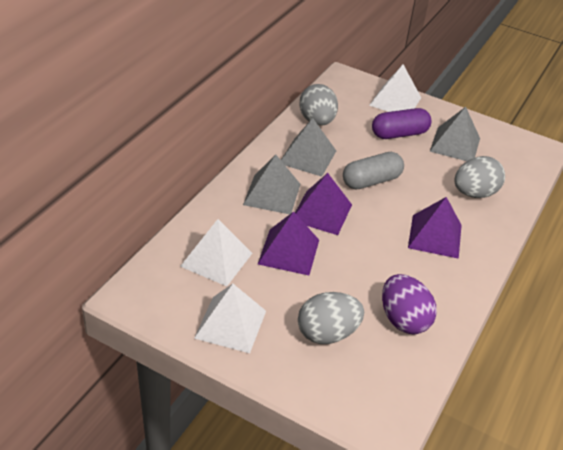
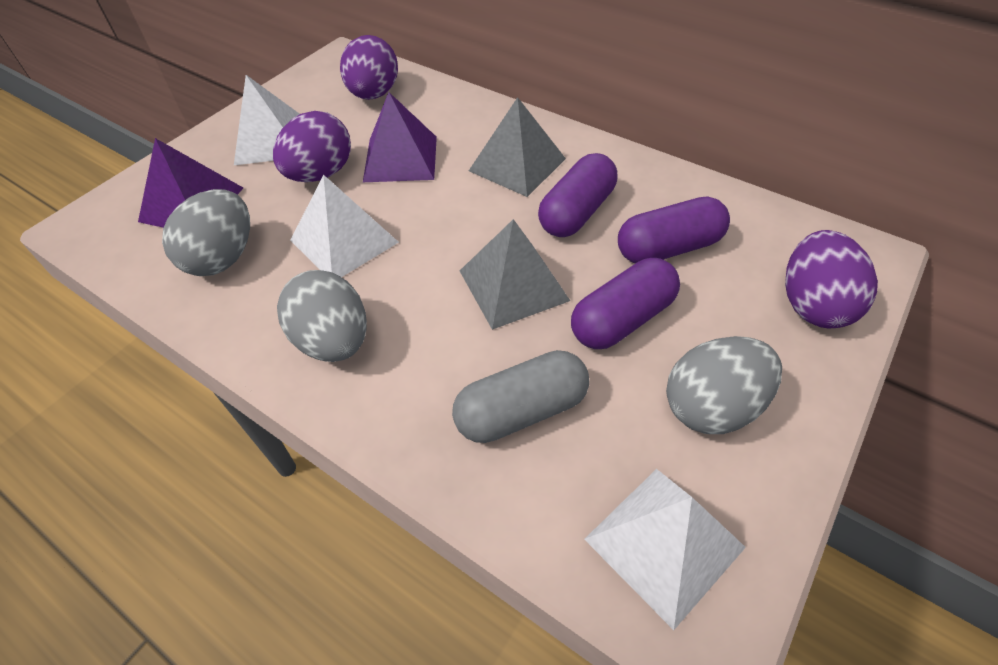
grey pyramid: [243,155,300,214] [281,118,336,177] [430,107,480,161] = 3 -> [460,219,570,330] [469,97,566,197] = 2
purple capsule: [372,108,431,139] = 1 -> [538,153,617,237] [571,258,680,349] [618,196,730,263] = 3
purple egg: [382,274,437,334] = 1 -> [273,111,351,182] [340,35,398,100] [785,230,878,328] = 3
purple pyramid: [258,211,319,275] [295,173,352,235] [408,197,462,259] = 3 -> [138,138,243,228] [363,92,437,182] = 2

